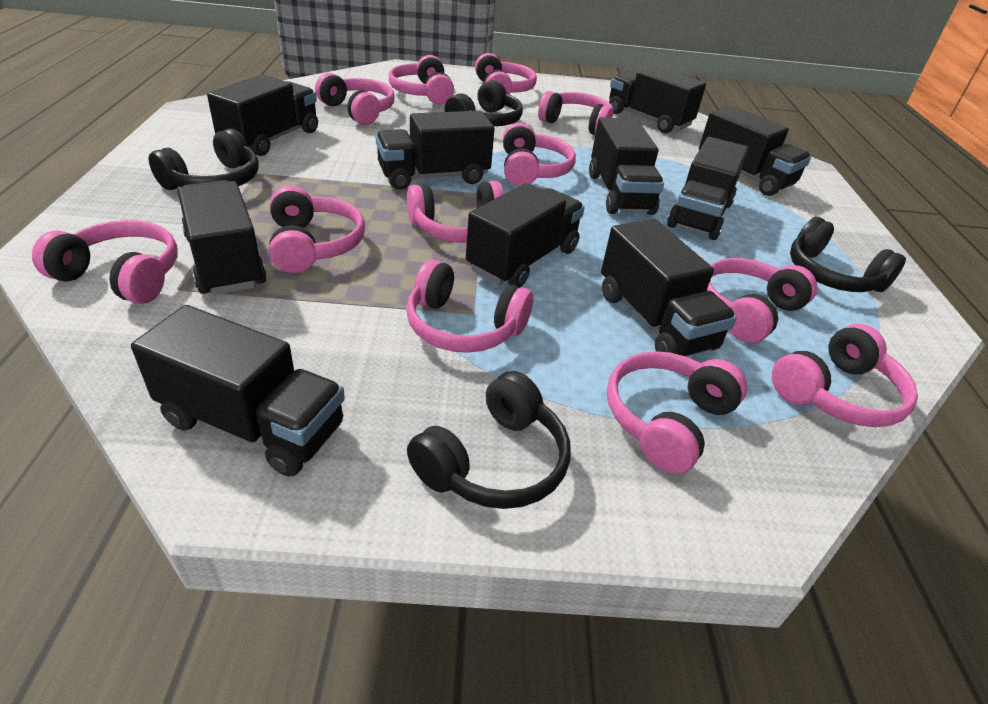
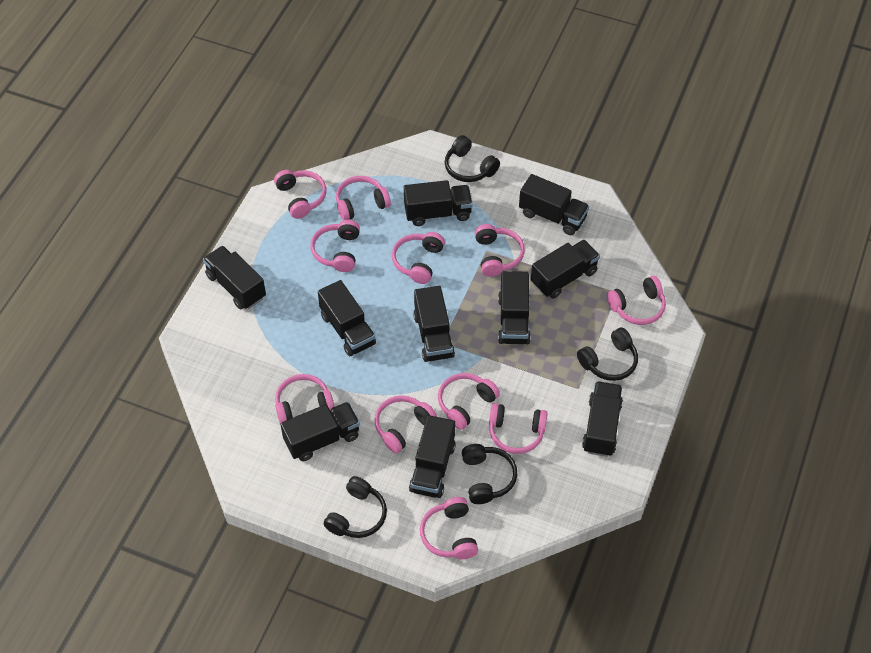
pink headphones: [32,220,178,304] [269,186,365,273] [315,73,395,125] [389,55,454,105] [406,259,533,353] [407,181,504,243] [475,53,537,94] [503,123,576,186] [538,91,613,135] [607,351,747,474] [706,258,817,343] [772,324,918,427] = 12 -> [274,170,326,219] [275,374,334,424] [311,220,360,272] [336,176,391,220] [374,396,437,453] [392,232,445,284] [420,497,478,559] [438,373,500,430] [475,224,525,277] [489,403,548,454] [607,276,666,325] = 11

